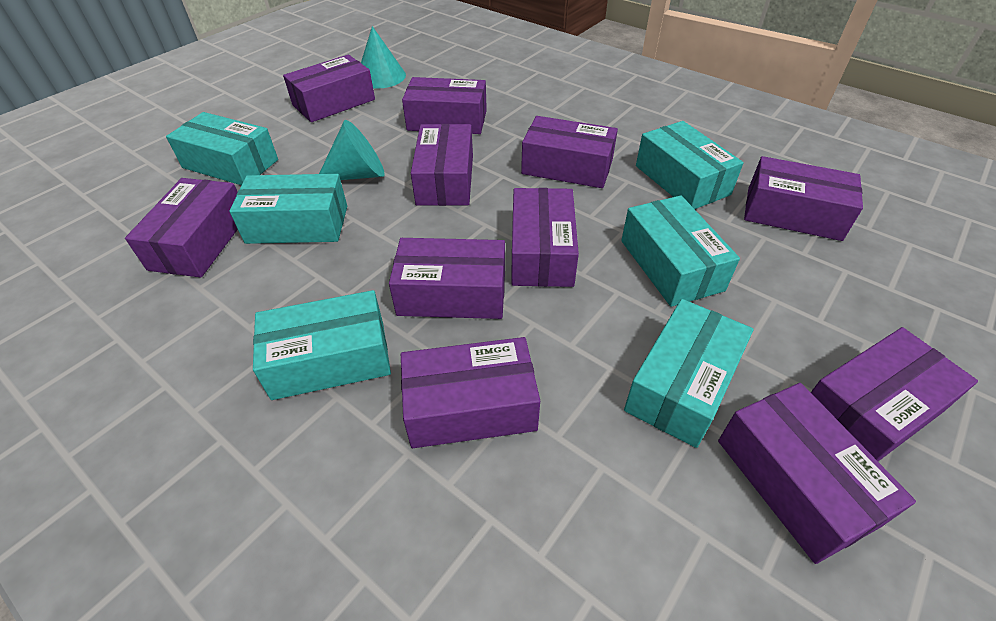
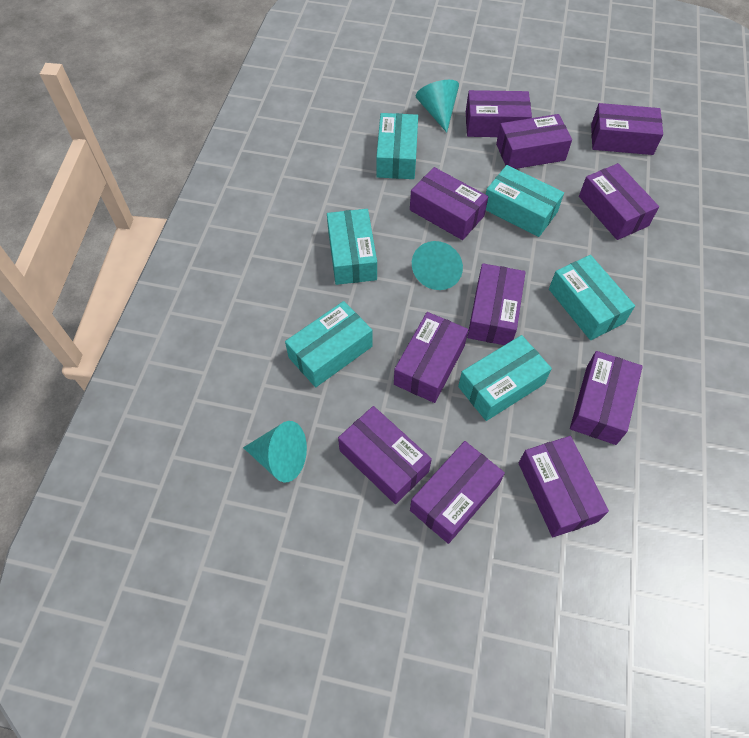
turquoise cone: [319,120,384,180] [361,26,406,89] = 2 -> [243,421,307,482] [412,241,463,290] [416,80,459,133] = 3

